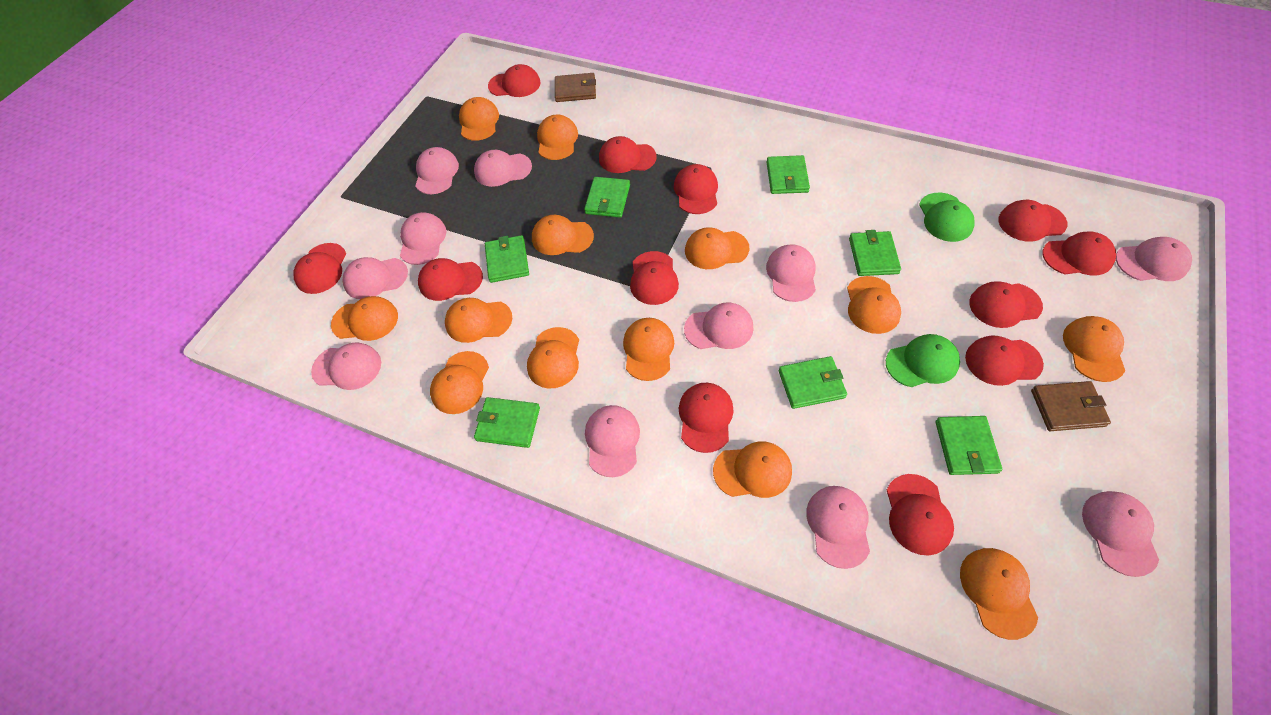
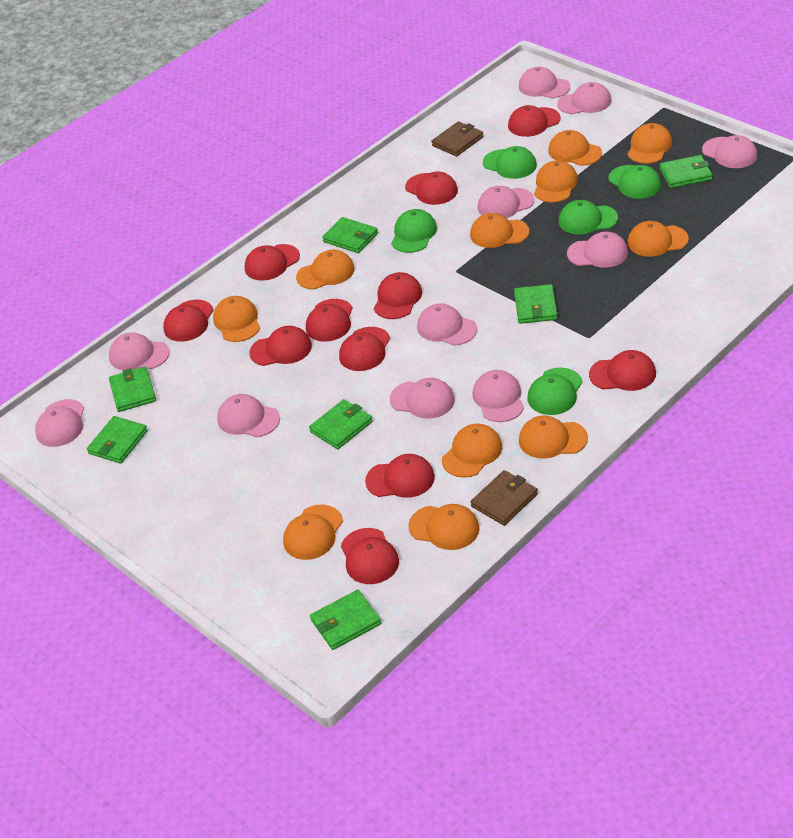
green cap: [886,334,960,387] [919,193,975,242] = 2 -> [391,209,437,253] [483,146,537,179] [527,368,583,415] [559,200,618,235] [608,165,662,199] = 5
orange cap: [331,296,398,341] [430,351,489,414] [445,298,512,343] [459,97,499,141] [527,327,579,388] [532,215,594,255] [537,114,578,160] [623,318,674,381] [685,227,749,269] [713,442,792,498] [847,276,901,334] [960,548,1038,640] [1063,316,1125,382] = 13 -> [213,296,260,342] [283,505,343,560] [296,250,355,289] [408,504,479,550] [442,423,502,478] [470,213,529,248] [519,416,588,459] [534,160,578,202] [548,130,602,166] [627,123,672,164] [627,221,689,257] = 11
red cap: [293,243,346,294] [418,258,483,301] [488,64,541,97] [599,136,657,173] [630,251,679,305] [674,164,718,214] [679,383,734,453] [887,474,954,556] [965,336,1044,386] [970,281,1043,328] [998,200,1067,242] [1042,232,1116,275] = 12 -> [163,300,214,342] [245,244,300,281] [249,326,312,366] [306,299,352,342] [339,327,390,371] [341,528,399,584] [365,454,435,498] [374,272,422,319] [405,172,458,205] [508,105,561,137] [589,350,656,391] = 11

